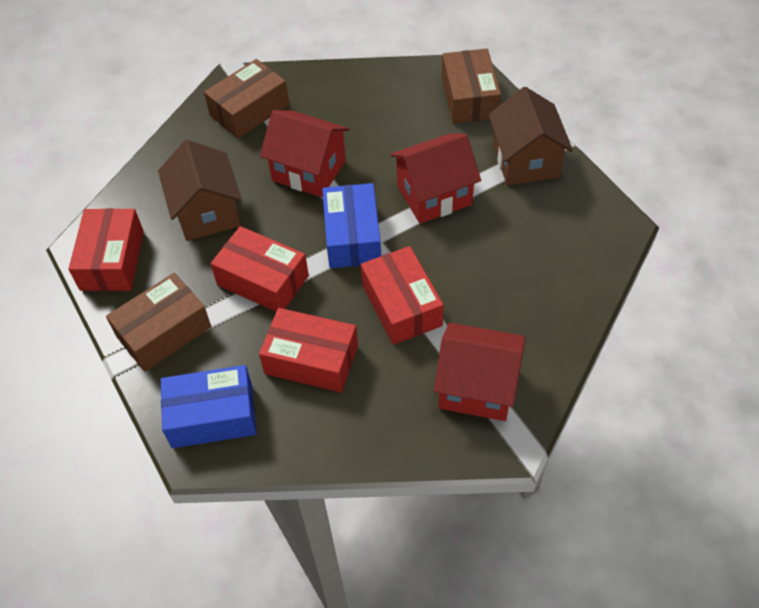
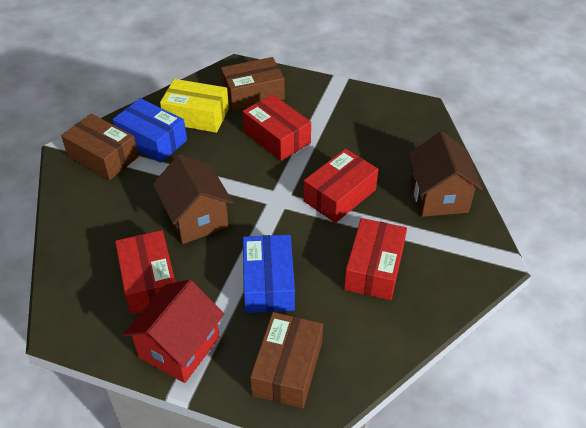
red house: [260,110,349,197] [390,134,481,224] [434,323,525,421] = 3 -> [123,280,224,383] = 1
yellow box: none = 0 -> [160,79,229,133] = 1

